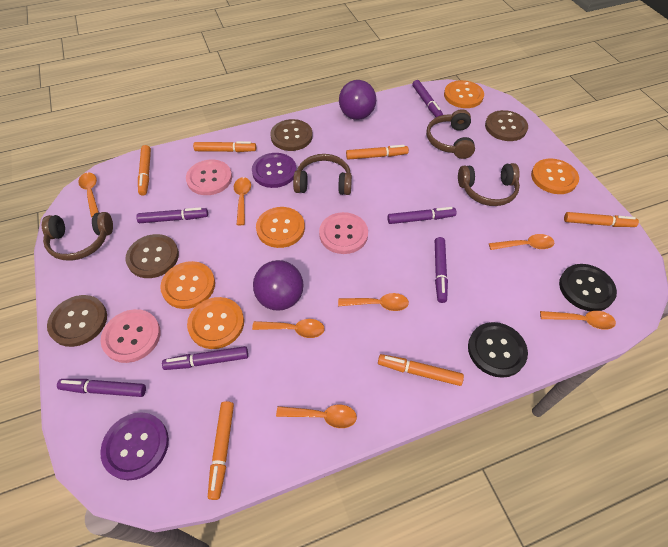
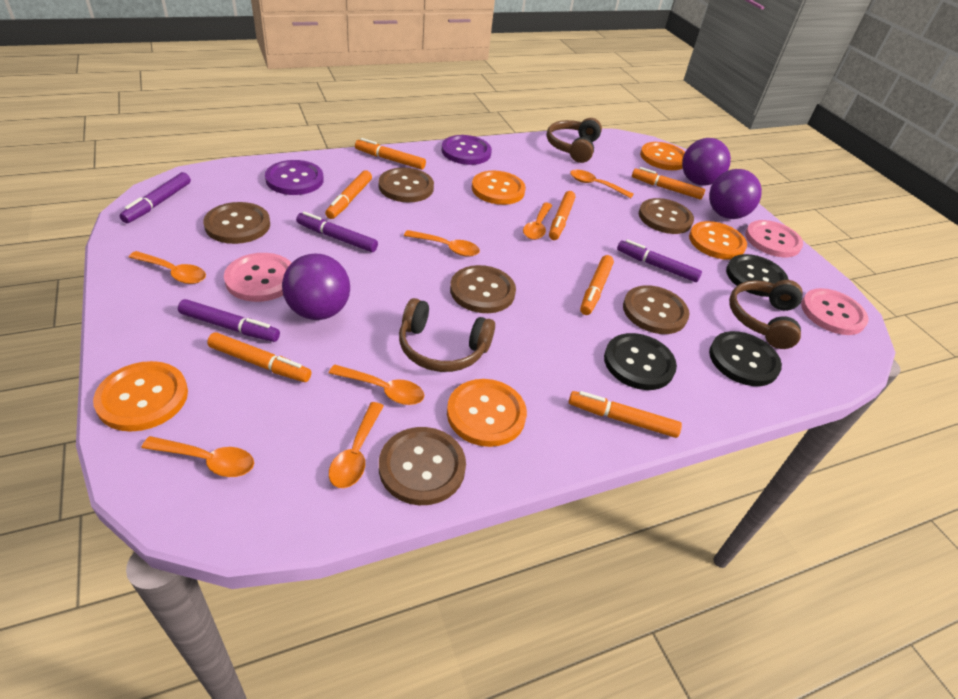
black button: [468,322,528,378] [559,264,617,311] = 2 -> [604,333,677,390] [709,331,782,386] [726,254,789,297] = 3
brown button: [47,295,107,347] [125,234,179,278] [270,119,313,151] [485,110,528,141] = 4 -> [203,202,270,244] [378,168,434,202] [379,427,466,505] [450,265,516,313] [623,285,689,334] [639,198,694,234] = 6
brown headphones: [42,212,113,261] [293,154,352,195] [426,109,475,159] [458,163,520,206] = 4 -> [399,298,495,372] [547,118,602,163] [729,280,803,349] = 3
orange marker: [138,145,151,196] [193,141,256,152] [208,401,234,500] [346,145,409,160] [378,354,464,386] [564,212,639,227] = 6 -> [207,332,311,382] [325,170,372,219] [355,138,426,170] [549,191,576,240] [569,391,682,438] [580,255,614,315] [632,167,705,199] = 7
purple ball: [253,260,304,311] [339,80,376,120] = 2 -> [282,254,350,320] [682,138,731,186] [709,169,762,219] = 3
purple marker: [57,379,146,397] [136,207,208,223] [162,346,248,370] [387,207,456,224] [412,80,443,117] [435,237,448,303] = 6 -> [120,172,191,223] [178,299,280,342] [296,212,378,252] [617,239,702,282] = 4

